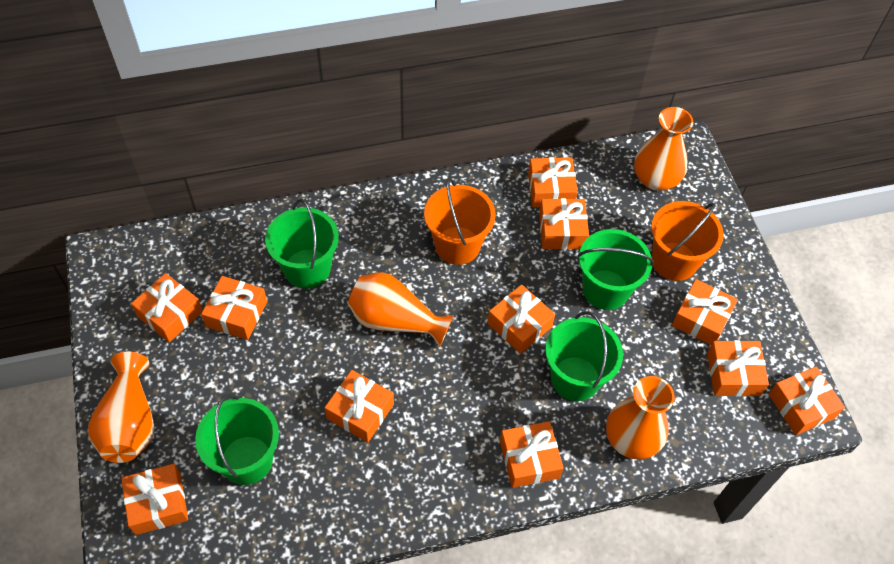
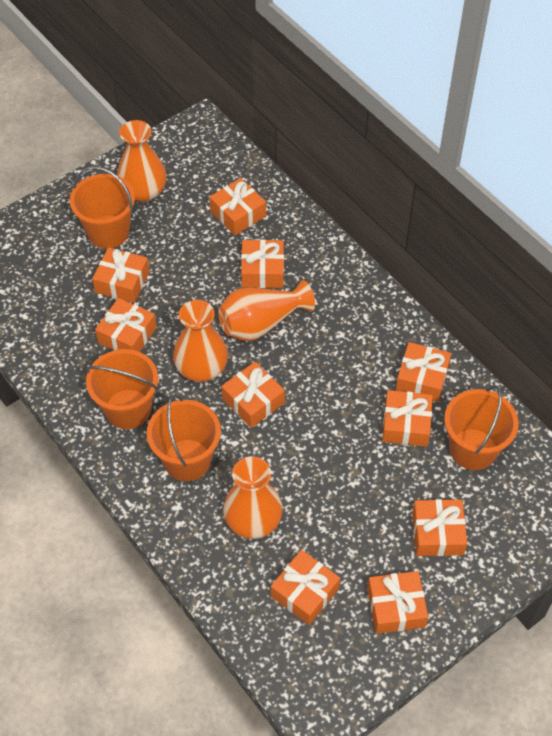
green bucket: [195,394,279,485] [265,199,339,289] [545,311,623,401] [577,229,654,310] = 4 -> none = 0
orange bucket: [424,178,496,265] [651,201,724,281] = 2 -> [70,166,135,248] [86,349,158,429] [147,394,221,481] [444,385,519,470] = 4
orange gift: [121,464,188,535] [131,273,203,342] [201,276,267,340] [325,370,394,442] [488,284,555,354] [500,421,564,488] [528,157,578,207] [539,198,589,250] [672,279,738,345] [707,340,769,396] [769,366,845,435] = 11 -> [92,247,150,303] [95,298,157,352] [209,178,266,235] [221,362,285,428] [241,239,284,288] [271,550,340,625] [367,571,428,634] [382,390,433,447] [396,342,451,402] [412,499,467,556] = 10

